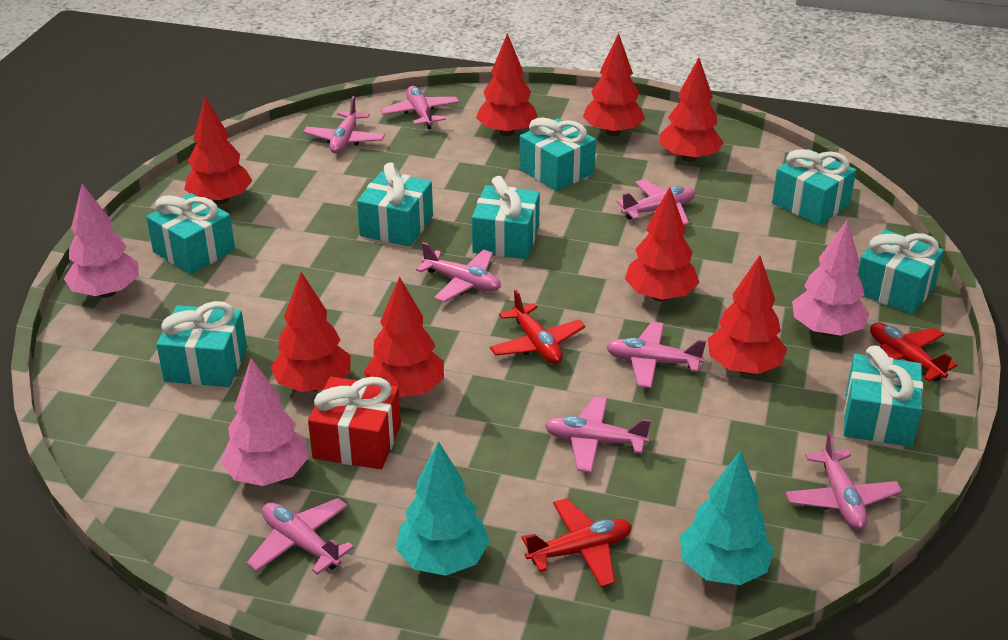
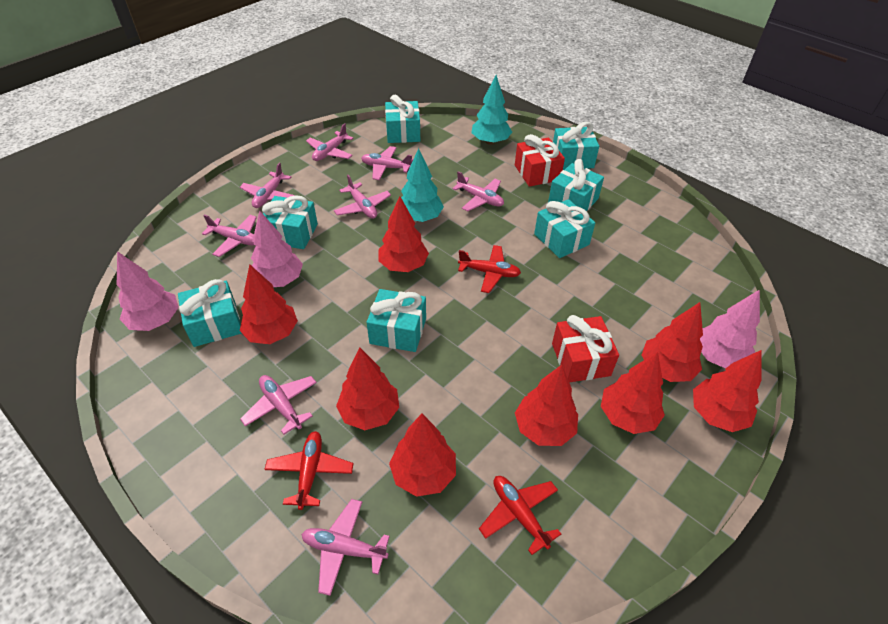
red gift: [308,377,401,469] = 1 -> [515,134,565,187] [552,315,619,382] = 2
turquoise gift: [146,193,235,274] [156,301,247,387] [357,162,433,247] [472,176,540,259] [519,117,596,191] [772,149,856,225] [844,345,923,447] [857,229,944,314] = 8 -> [178,279,242,347] [262,195,318,249] [367,289,426,352] [385,95,420,143] [534,199,595,258] [548,159,604,211] [553,122,599,170] = 7

